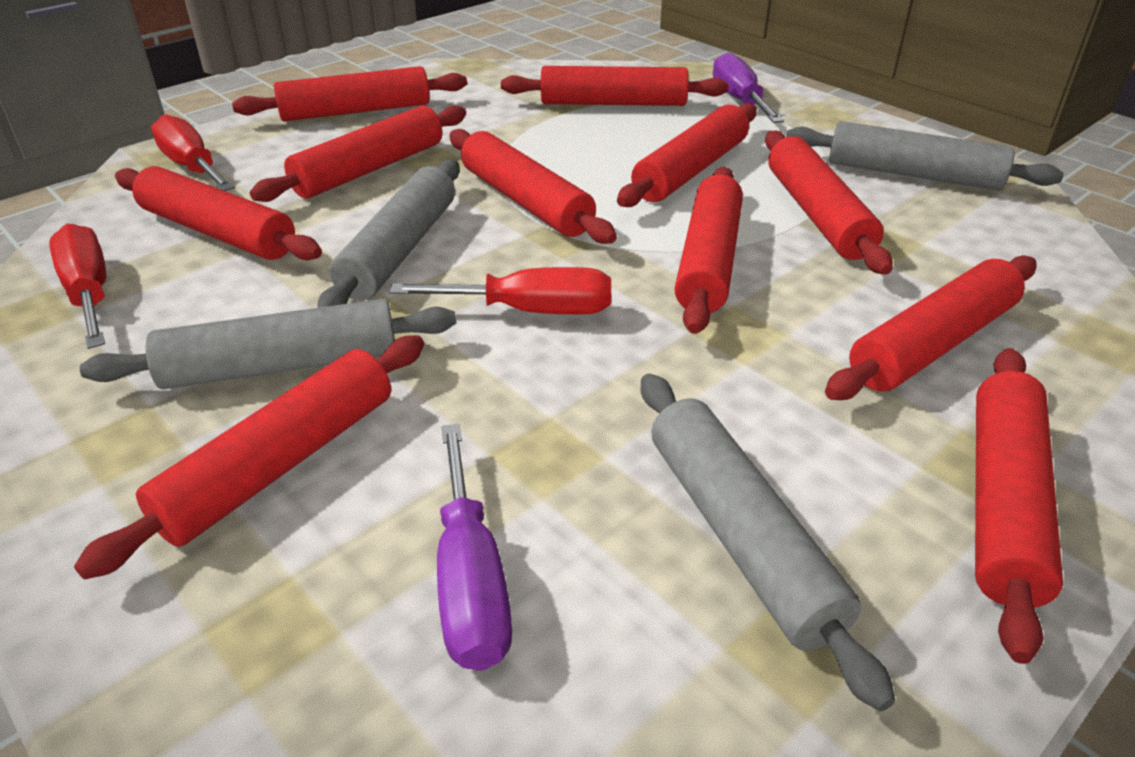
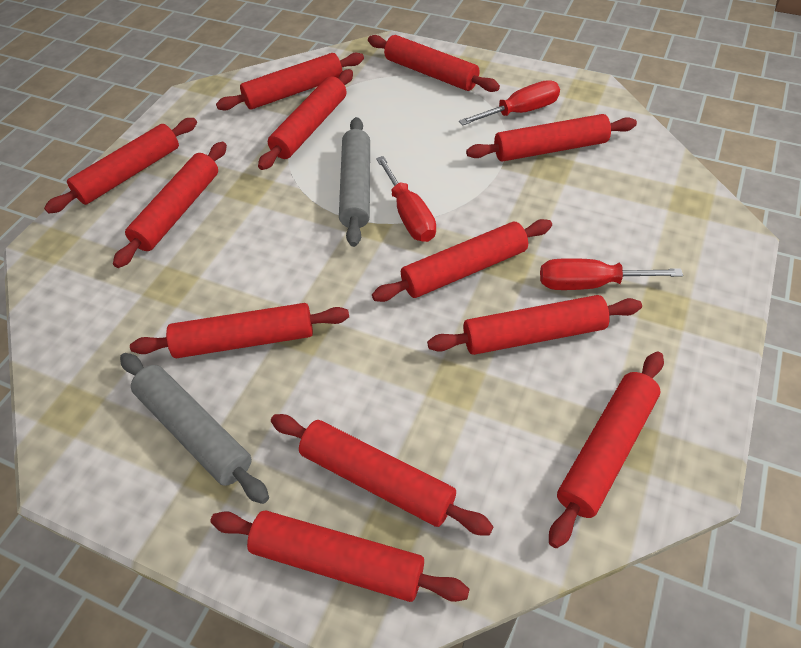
grey rolling pin: [80,299,456,389] [317,159,460,308] [641,374,895,711] [786,121,1064,191] = 4 -> [120,353,269,504] [339,117,370,247] = 2
purple screwdriver: [437,424,512,671] [713,52,784,123] = 2 -> none = 0
red rolling pin: [74,335,424,580] [115,166,322,260] [232,66,467,121] [250,105,466,202] [449,129,617,244] [501,66,728,106] [617,103,757,207] [674,167,743,334] [765,130,893,275] [825,255,1037,400] [975,348,1063,664] = 11 -> [44,118,197,214] [113,142,227,268] [130,303,349,358] [210,511,470,602] [216,53,364,111] [258,69,353,170] [271,414,493,535] [368,35,500,92] [372,219,552,302] [427,295,642,355] [466,114,637,162] [549,351,664,548] = 12

